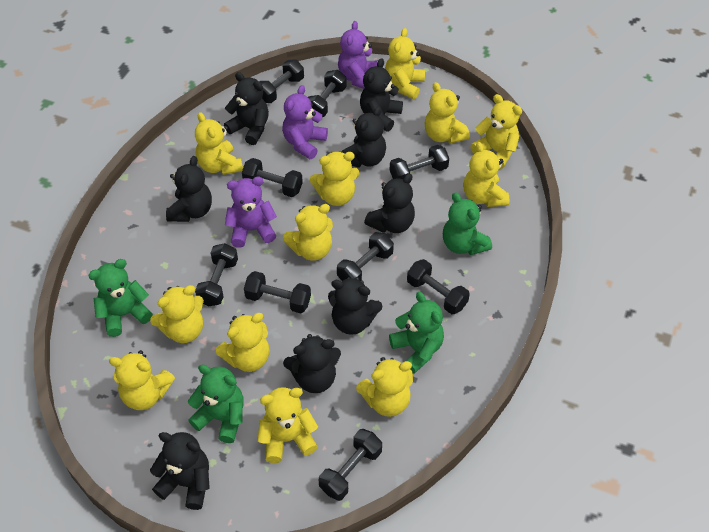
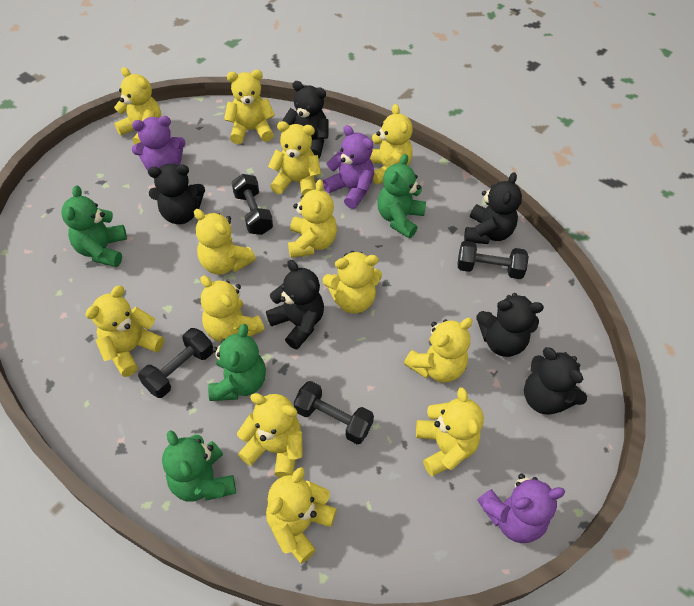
black dumbbell: [195,243,238,306] [242,158,303,197] [244,271,311,313] [259,60,304,103] [308,70,346,117] [319,429,382,501] [337,232,394,281] [390,145,449,179] [407,259,470,314] = 9 -> [138,328,213,398] [232,174,273,235] [294,381,374,444] [458,241,529,279] = 4
black teddy bear: [150,432,210,510] [166,156,212,222] [224,72,269,145] [283,334,341,393] [328,277,382,335] [342,106,386,168] [360,58,403,132] [364,174,415,233] = 8 -> [148,164,205,224] [266,260,324,350] [282,81,328,159] [464,172,522,244] [476,293,544,357] [524,347,587,415] = 6
yellow teddy bear: [109,350,175,410] [150,285,204,343] [195,112,243,175] [216,313,270,372] [257,387,318,463] [283,204,333,260] [310,152,360,206] [356,357,413,417] [385,28,425,99] [425,82,470,144] [464,142,509,207] [470,94,522,169] = 12 -> [85,286,164,377] [114,67,161,145] [194,209,256,275] [201,275,264,343] [224,70,275,144] [237,393,303,478] [266,467,337,563] [268,121,321,196] [288,180,337,258] [323,251,382,313] [370,104,413,185] [404,318,473,383] [416,387,484,476] = 13

